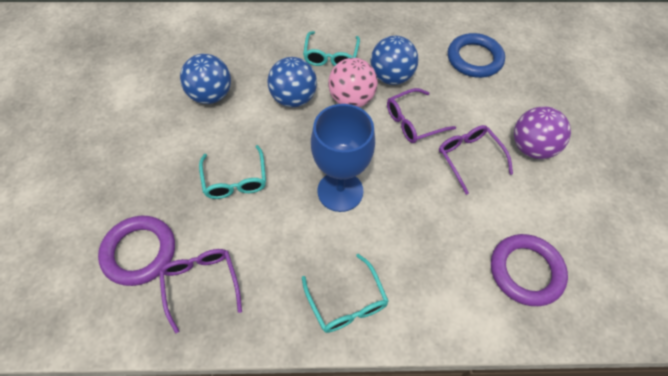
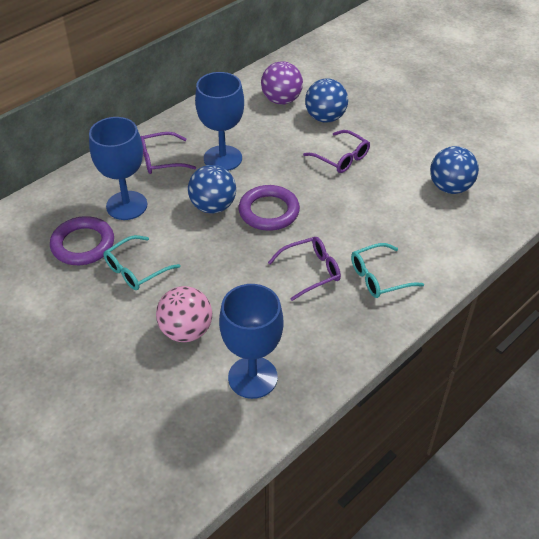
blue goblet: [311,104,375,212] = 1 -> [89,117,147,220] [195,72,244,171] [219,284,284,399] = 3
blue ring: [448,33,505,78] = 1 -> none = 0
turquoise glasses: [199,145,266,199] [302,254,389,333] [303,31,360,66] = 3 -> [103,235,180,290] [351,243,424,298] = 2

